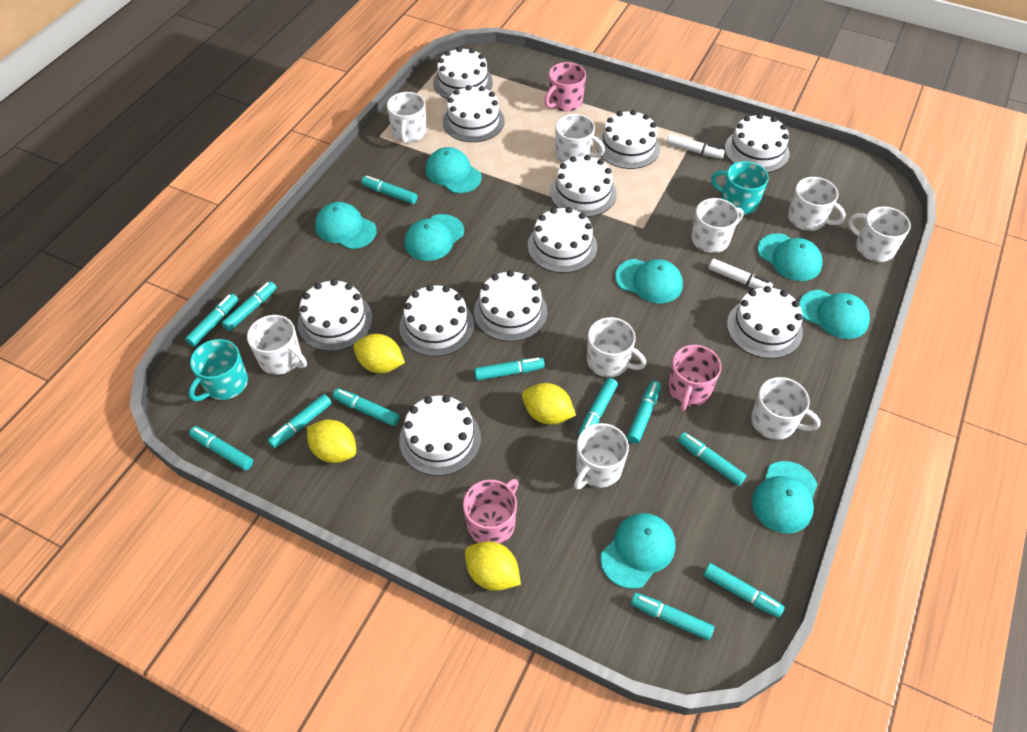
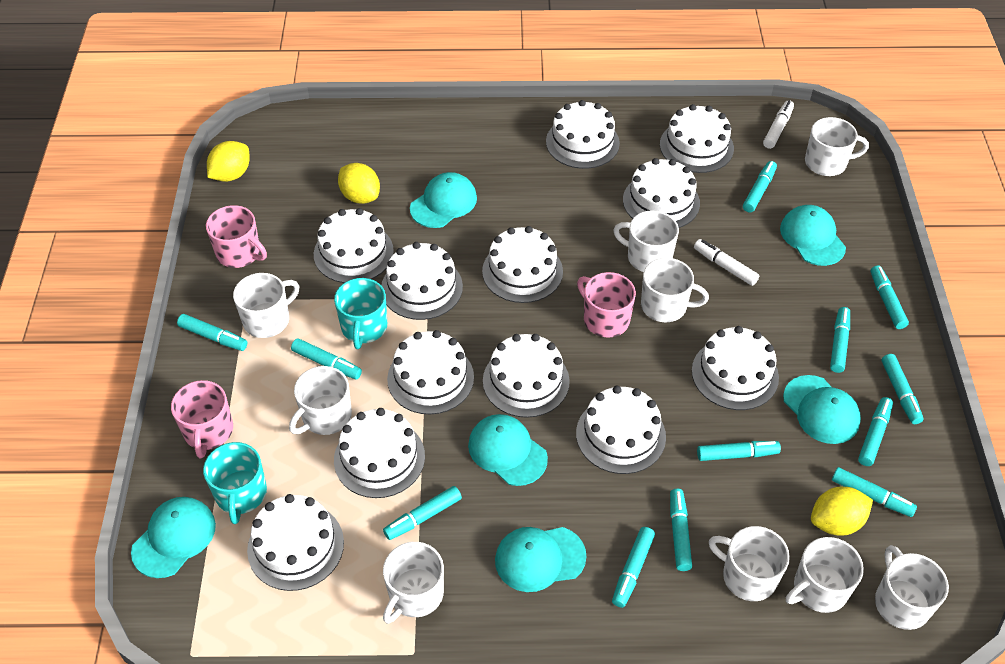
turquoise cap: [315,202,377,249] [404,214,464,261] [426,147,482,193] [601,513,675,589] [615,259,683,303] [752,461,817,534] [758,233,823,281] [799,290,870,339] = 8 -> [131,497,216,578] [410,172,477,228] [468,414,548,486] [495,527,586,592] [780,205,846,266] [783,375,861,444] = 6
white cake: [298,279,373,351] [399,285,474,356] [399,395,481,476] [433,47,493,99] [443,85,505,142] [474,270,548,342] [528,207,597,273] [550,155,616,217] [597,110,660,169] [725,113,789,173] [727,286,803,359] = 11 -> [247,494,344,591] [314,208,394,283] [334,408,425,498] [381,242,463,320] [387,330,474,415] [482,226,563,303] [483,334,570,418] [546,100,620,169] [576,385,666,474] [623,158,700,228] [660,104,734,173] [692,326,779,410] = 12
yellow lemon: [307,420,356,463] [354,334,405,373] [465,541,521,591] [522,383,576,424] = 4 -> [207,141,250,182] [338,163,380,204] [811,487,873,536] = 3

